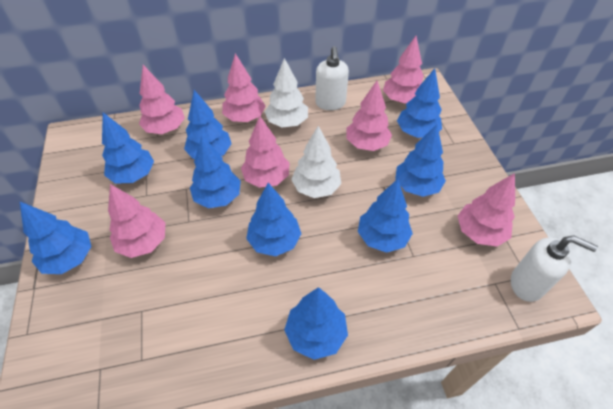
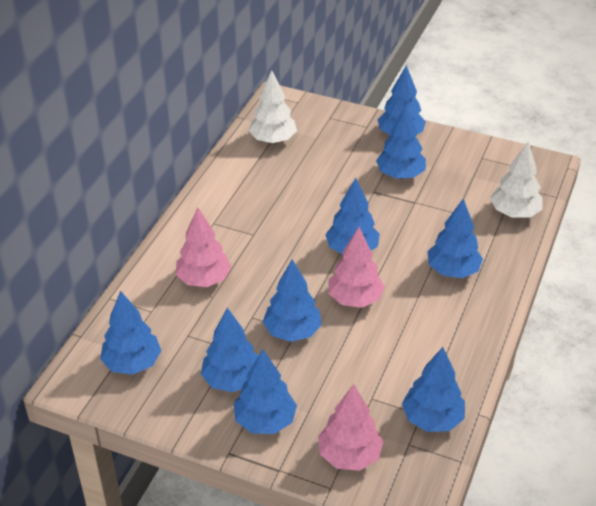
pink tree: [108,184,166,258] [139,65,185,134] [222,53,265,122] [241,116,290,188] [347,81,392,151] [383,36,424,104] [458,173,515,246] = 7 -> [176,208,232,287] [318,384,384,471] [328,227,385,308] = 3
white soap dispenser: [315,46,349,110] [511,236,598,302] = 2 -> none = 0

